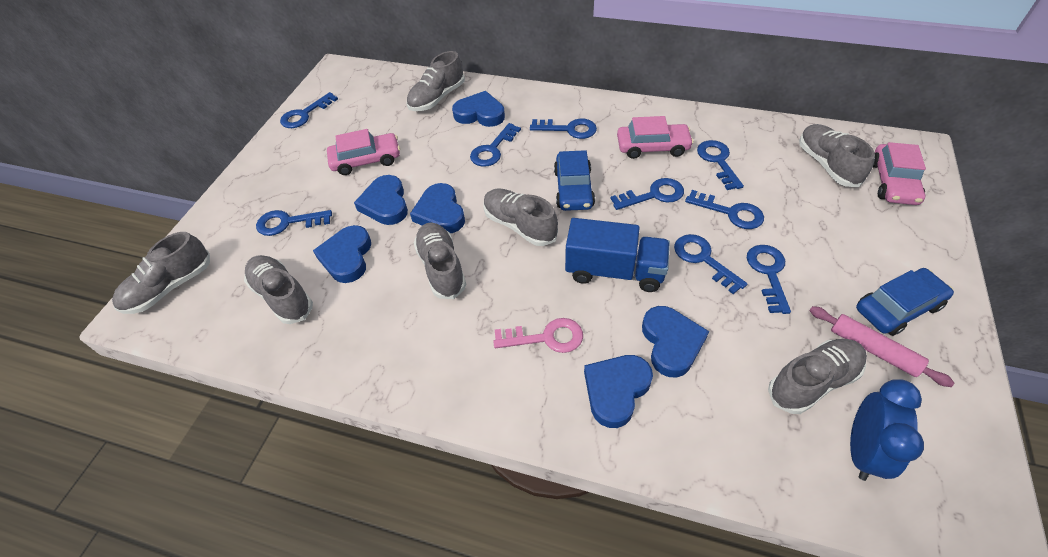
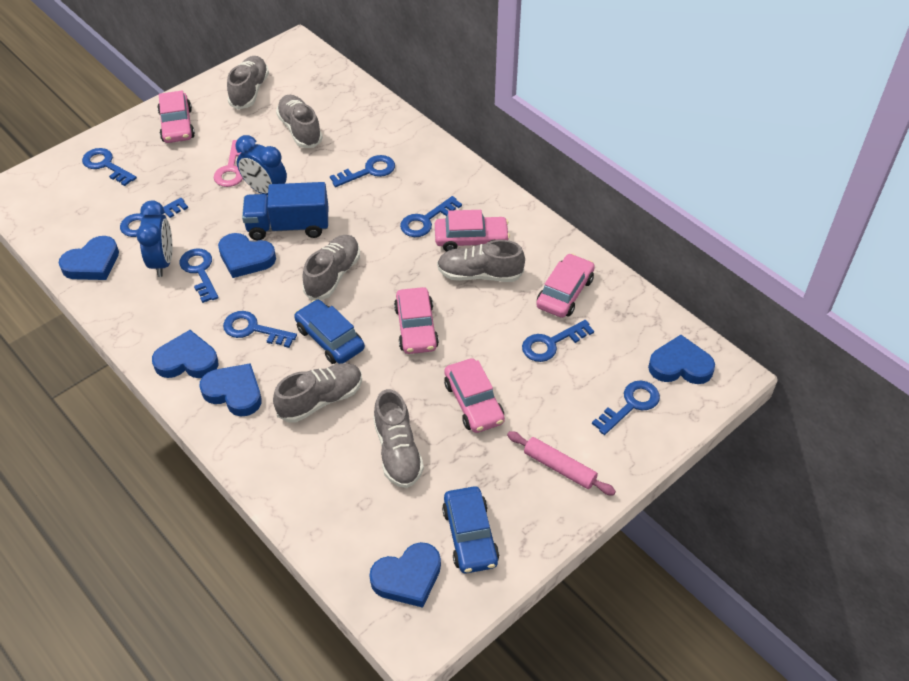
blue clock: [850,379,924,481] = 1 -> [136,200,172,277] [236,135,287,195] = 2
blue key: [256,210,332,236] [280,92,338,128] [470,123,521,167] [530,119,597,139] [611,178,684,210] [674,234,747,294] [685,190,764,229] [697,140,744,190] [747,245,791,314] = 9 -> [82,148,137,186] [120,198,188,237] [179,249,219,303] [223,311,297,348] [330,155,395,187] [400,196,462,237] [522,320,594,362] [592,381,660,435] = 8
grey shoe: [112,232,210,314] [244,255,313,324] [406,51,465,111] [413,222,466,299] [483,188,558,246] [768,339,867,414] [799,124,875,187] = 7 -> [227,56,269,110] [273,363,362,423] [276,95,323,148] [302,235,360,300] [373,389,424,488] [437,240,525,282] = 6
pink car: [327,129,400,175] [617,116,694,159] [873,142,926,205] = 3 -> [157,91,195,143] [394,287,439,354] [435,210,510,251] [444,358,505,433] [536,254,595,318] = 5

